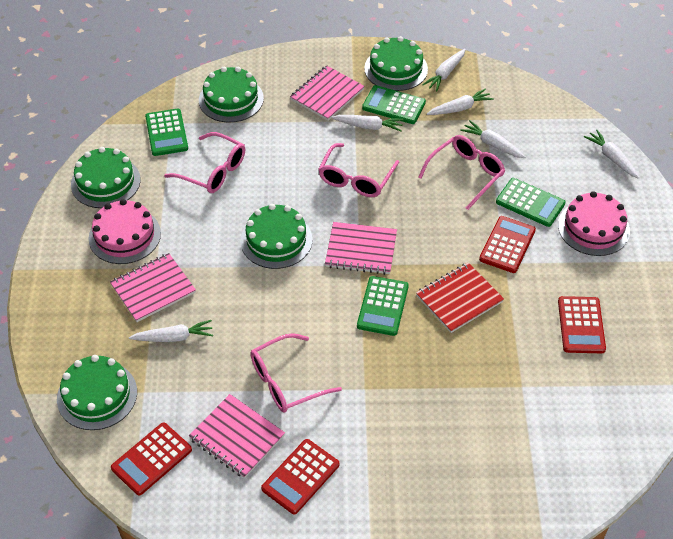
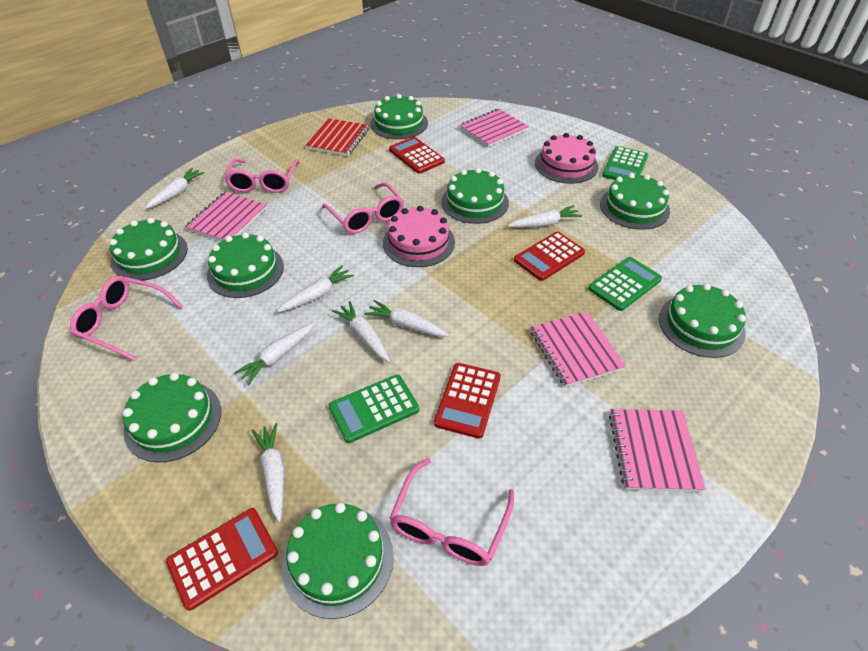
green cake: [57,355,137,430] [71,147,141,208] [199,67,264,123] [240,204,312,269] [364,36,428,91] = 5 -> [109,218,188,281] [123,373,221,463] [207,232,284,298] [282,503,394,619] [370,94,428,139] [441,168,509,224] [600,173,670,230] [659,283,746,358] = 8
green calculator: [145,109,188,156] [357,276,409,336] [362,85,426,124] [496,178,566,227] = 4 -> [328,374,419,443] [588,257,662,311] [602,146,649,180] = 3
white carrot: [129,320,213,342] [331,115,404,131] [422,49,466,91] [427,88,494,115] [460,120,526,158] [584,129,640,179] = 6 -> [146,168,204,209] [234,323,314,385] [252,423,284,522] [277,265,354,312] [332,301,390,362] [364,300,449,337] [508,205,582,228] = 7

